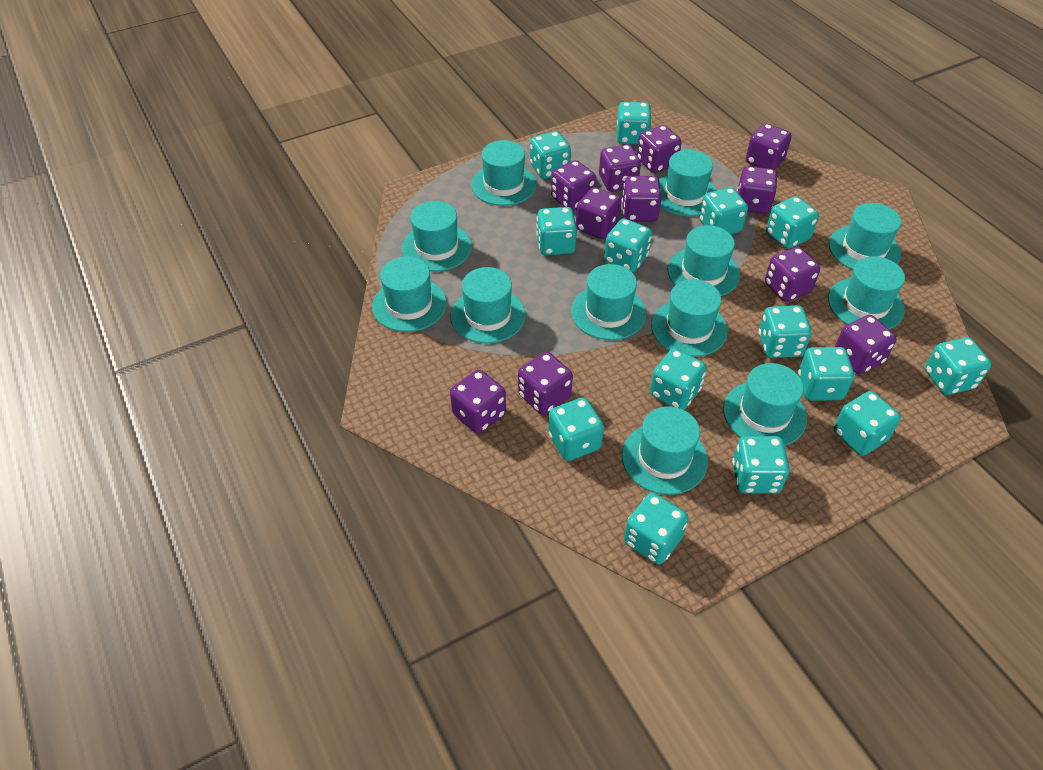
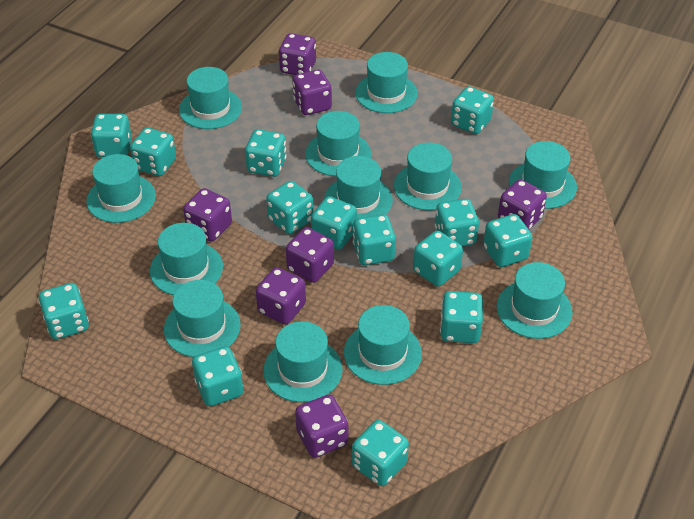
purple dice: [450,369,506,434] [518,352,573,415] [551,160,596,211] [576,187,621,239] [599,144,641,192] [622,176,662,222] [637,125,682,173] [737,166,778,214] [746,123,792,170] [765,247,820,302] [835,315,897,374] = 11 -> [183,188,232,242] [256,267,306,325] [279,33,316,75] [286,227,334,283] [293,70,332,115] [295,394,348,458] [498,179,547,229] = 7

